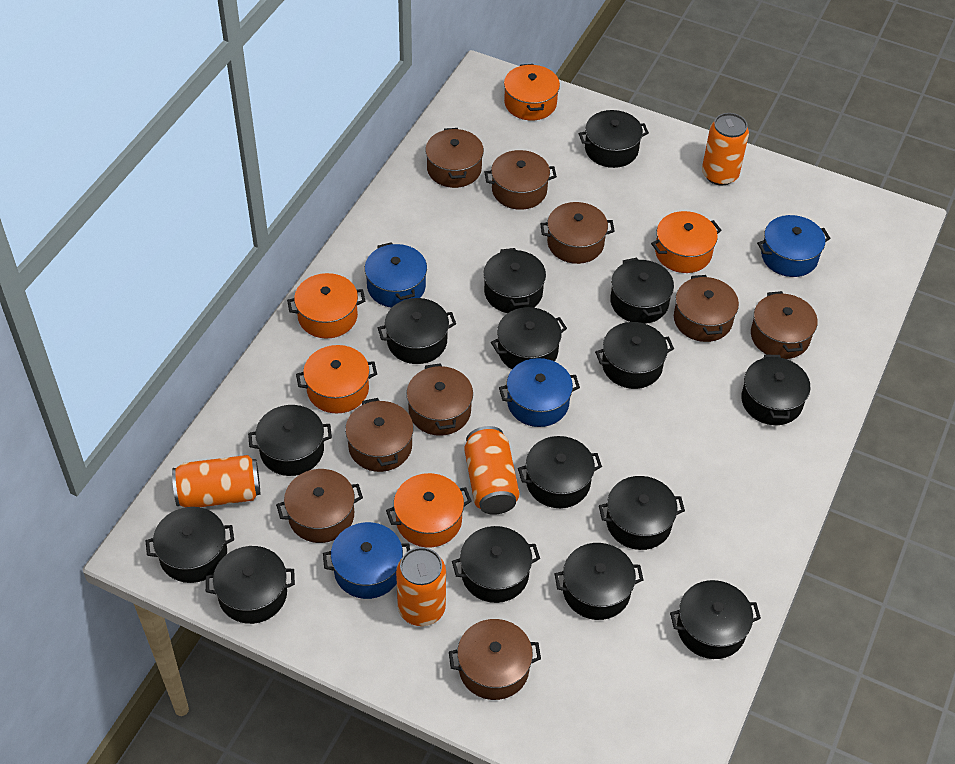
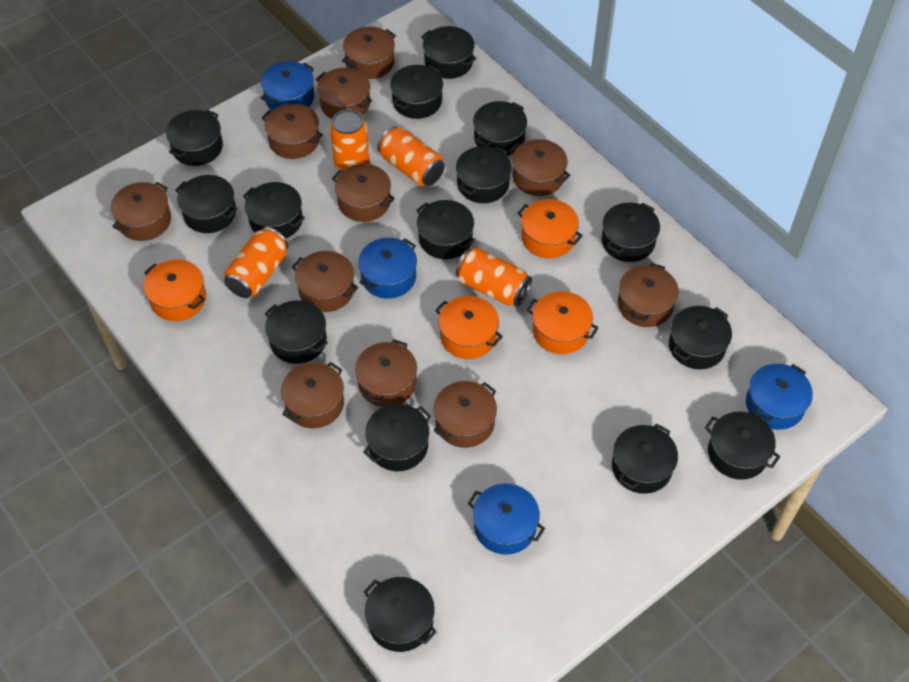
brown pot: [276,469,363,543] [345,398,414,472] [407,363,473,436] [425,128,484,188] [449,619,541,700] [484,150,557,210] [540,202,615,264] [674,275,739,342] [751,291,818,359] = 9 -> [111,182,171,241] [262,103,323,159] [281,362,344,428] [292,251,358,312] [316,68,373,119] [332,164,395,222] [342,27,396,79] [355,339,417,407] [433,381,497,448] [509,139,570,196] [618,263,679,327] = 11
orange pot: [287,273,365,338] [296,345,377,413] [386,473,472,548] [504,64,560,120] [651,211,721,273] = 5 -> [144,259,206,321] [435,296,503,359] [517,199,583,258] [527,291,599,354] = 4

